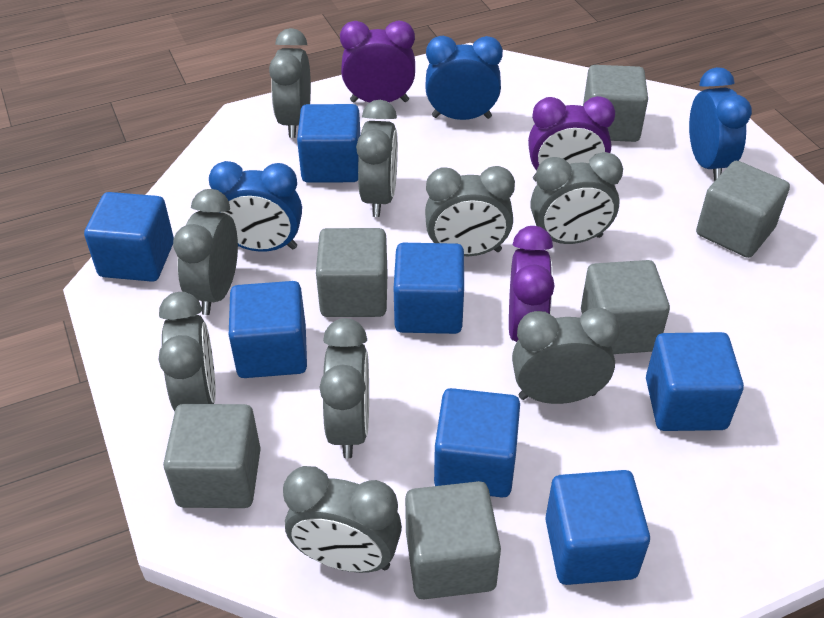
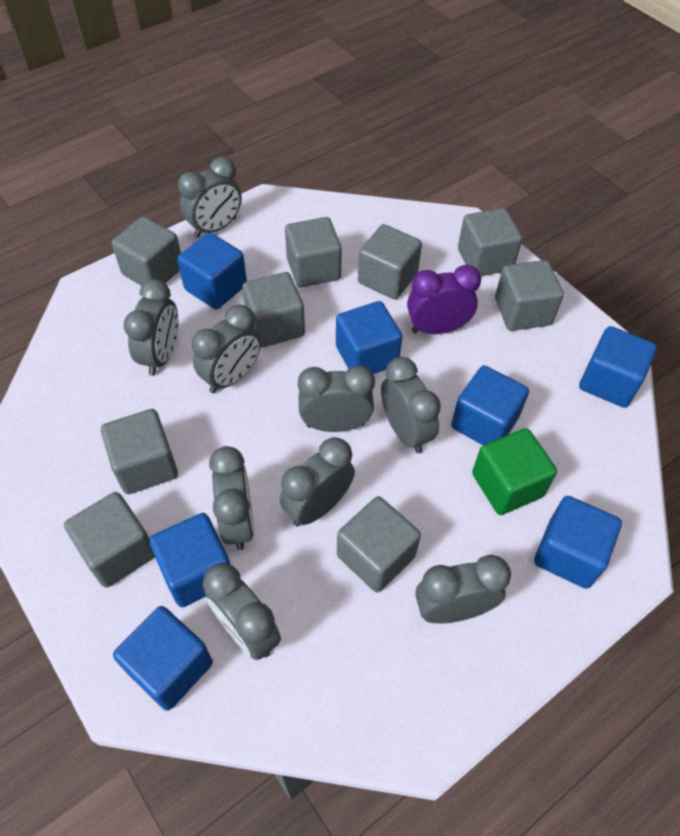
blue clock: [209,161,302,252] [425,36,503,120] [689,67,752,181] = 3 -> none = 0
green cube: none = 0 -> [472,428,557,515] = 1
grey cube: [163,404,261,508] [316,228,388,317] [405,481,501,599] [581,260,670,354] [583,65,648,142] [696,161,790,258] = 6 -> [64,492,155,588] [101,409,178,494] [112,216,181,286] [242,272,305,347] [285,217,342,287] [337,496,421,593] [358,224,422,300] [458,208,522,276] [495,260,564,331] = 9
purple clock: [340,20,415,102] [509,226,555,342] [528,96,615,182] = 3 -> [407,265,481,334] = 1

